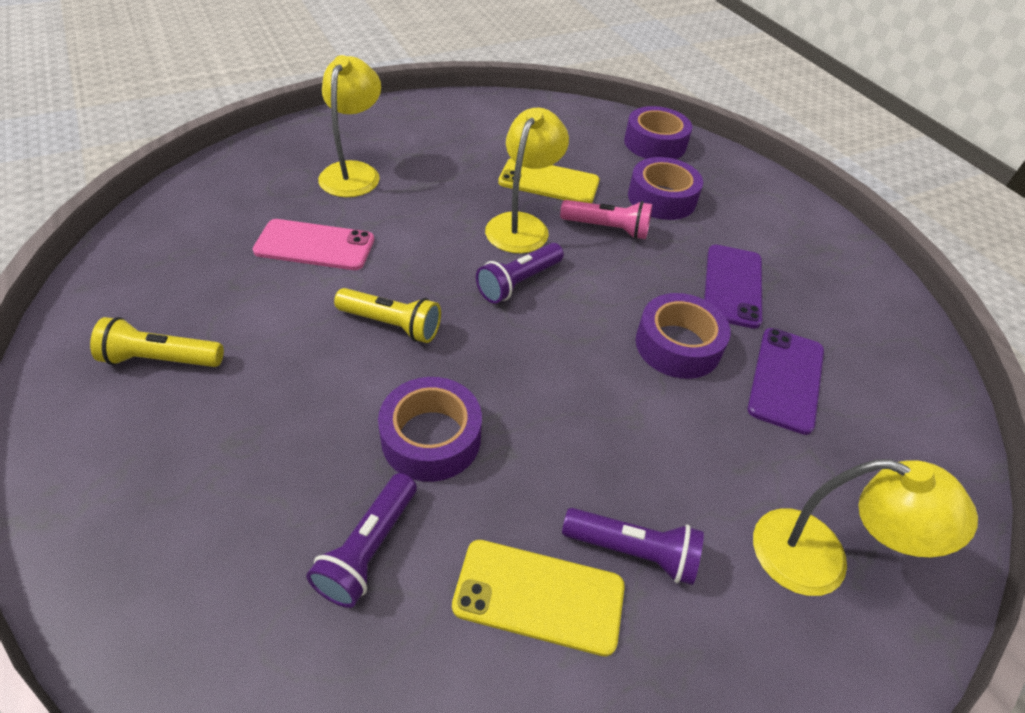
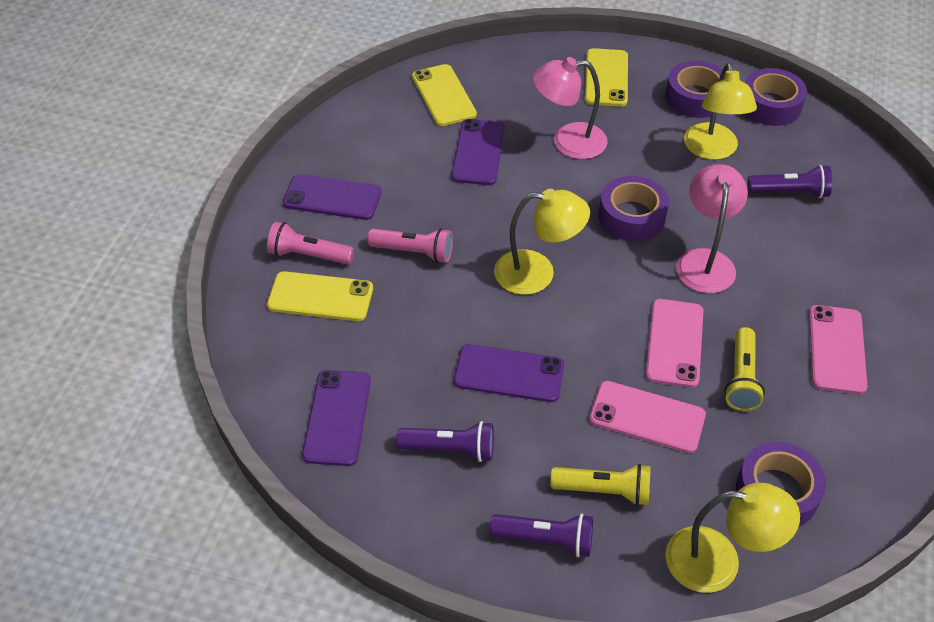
pink flashlight: [560,200,652,239] = 1 -> [267,222,354,264] [367,228,453,263] = 2
pink lamp: none = 0 -> [532,57,607,159] [676,164,748,293] = 2
pink phone: [253,219,374,270] = 1 -> [589,381,706,453] [646,299,704,388] [809,305,867,394] = 3
purple phone: [704,245,762,329] [747,328,824,435] = 2 -> [283,174,382,220] [302,370,371,466] [451,119,505,185] [454,344,564,402] = 4
yellow phone: [452,540,625,656] [498,158,600,203] = 2 -> [267,271,373,321] [412,64,477,126] [585,48,628,107] = 3

